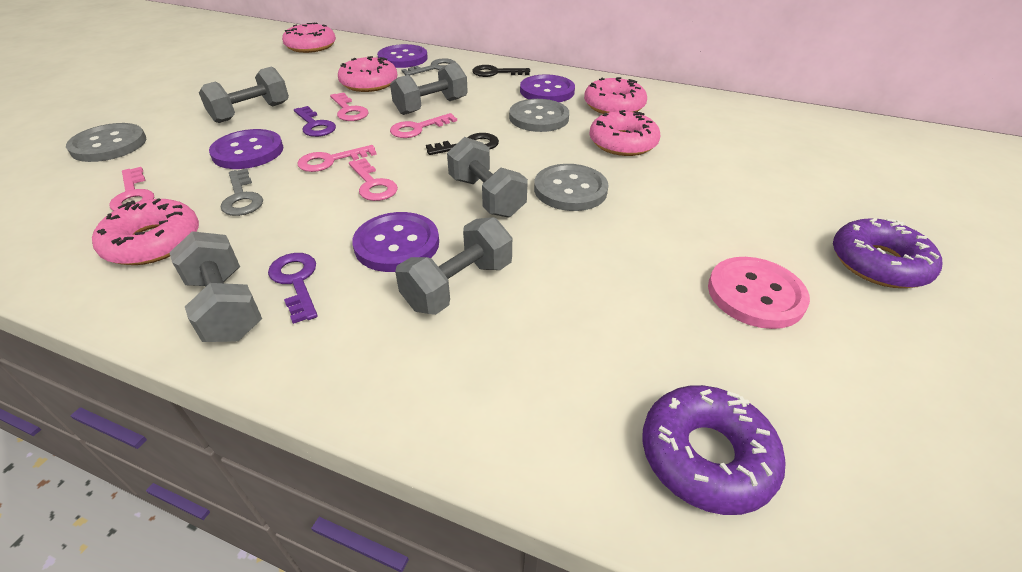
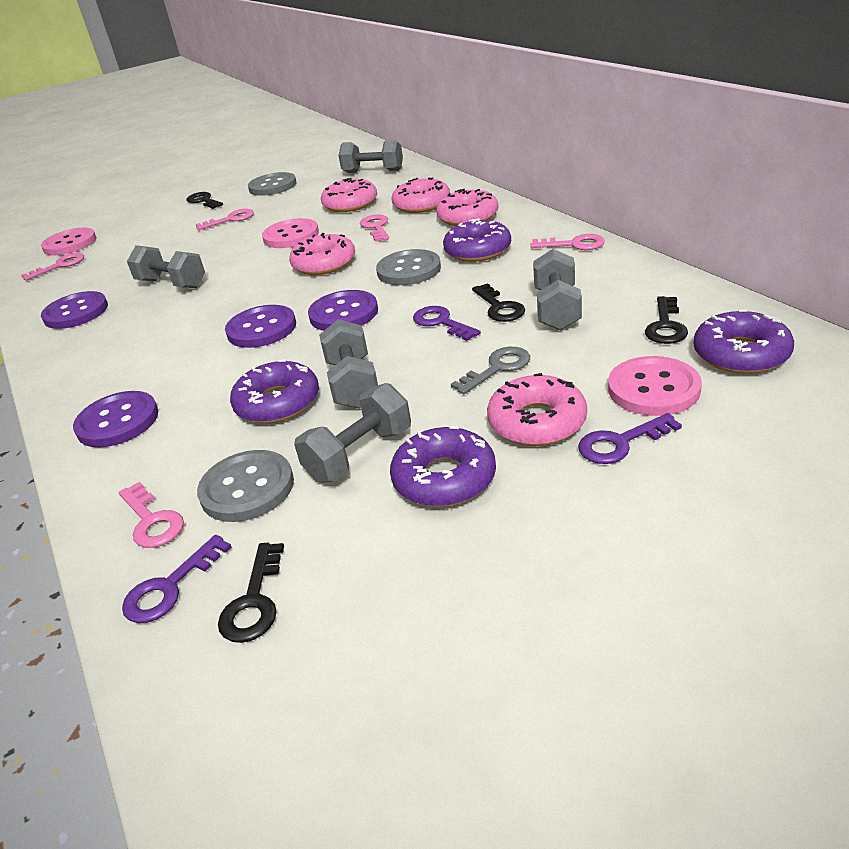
black key: [426,133,499,155] [472,65,530,77] = 2 -> [186,192,223,209] [218,543,284,643] [472,283,525,322] [645,296,688,344] = 4
grey key: [221,169,263,216] [402,58,456,76] = 2 -> [451,347,530,395] = 1
pink button: [708,257,810,329] = 1 -> [41,228,96,256] [262,218,319,248] [608,356,702,416] = 3
purple donut: [642,385,786,515] [833,218,942,288] = 2 -> [230,359,319,424] [390,426,496,507] [443,218,511,262] [693,309,794,374] = 4
purple key: [268,253,318,324] [294,106,336,137] = 2 -> [122,535,231,623] [413,306,481,341] [578,413,682,464] = 3

